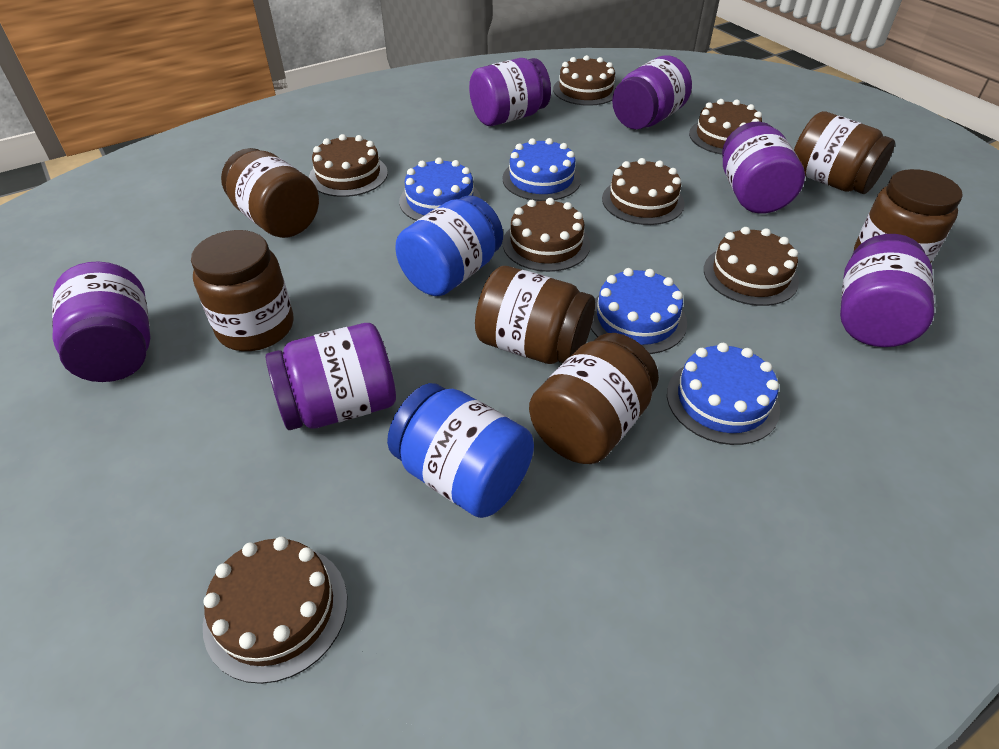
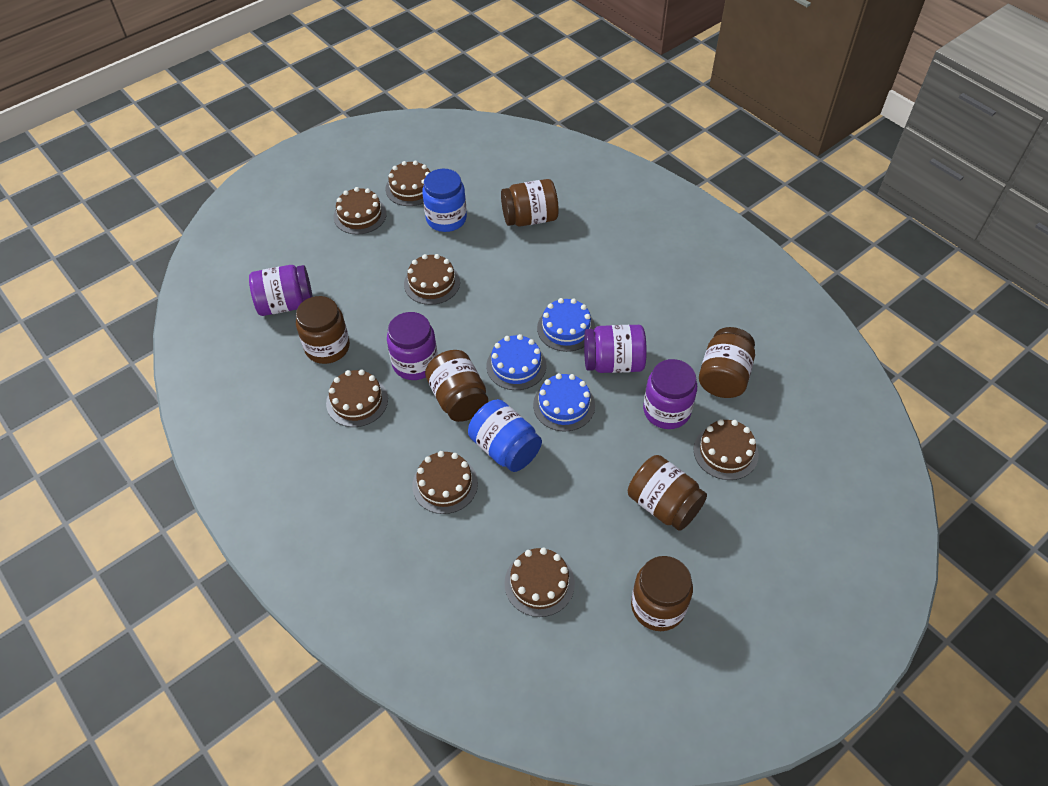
blue cake: [399,157,481,221] [502,138,581,201] [591,268,687,354] [667,343,780,445] = 4 -> [486,334,546,390] [533,373,595,431] [537,298,595,352] = 3
purple jar: [52,261,151,382] [266,323,396,430] [469,58,551,126] [612,55,692,129] [722,122,805,214] [840,234,934,347] = 6 -> [249,265,313,316] [387,312,438,380] [584,325,647,373] [643,359,697,429] = 4

